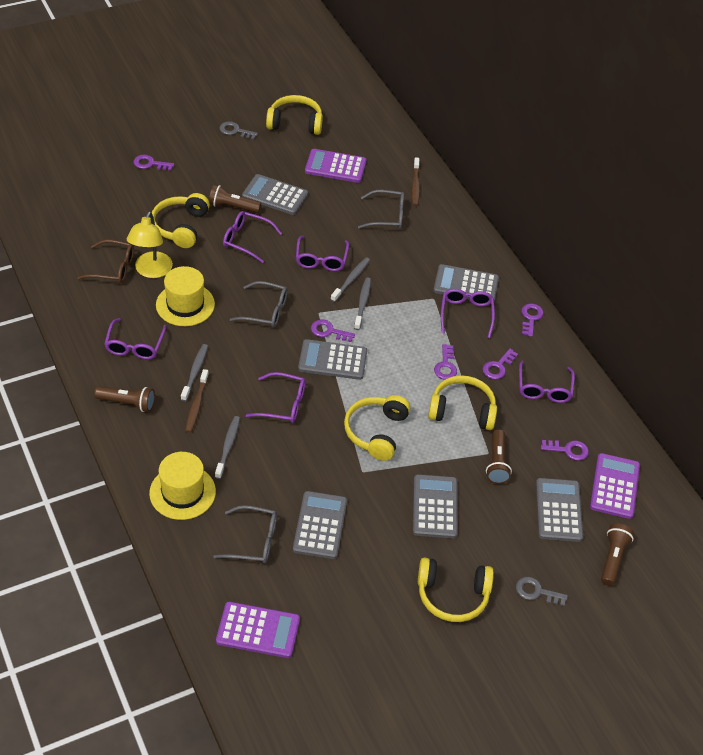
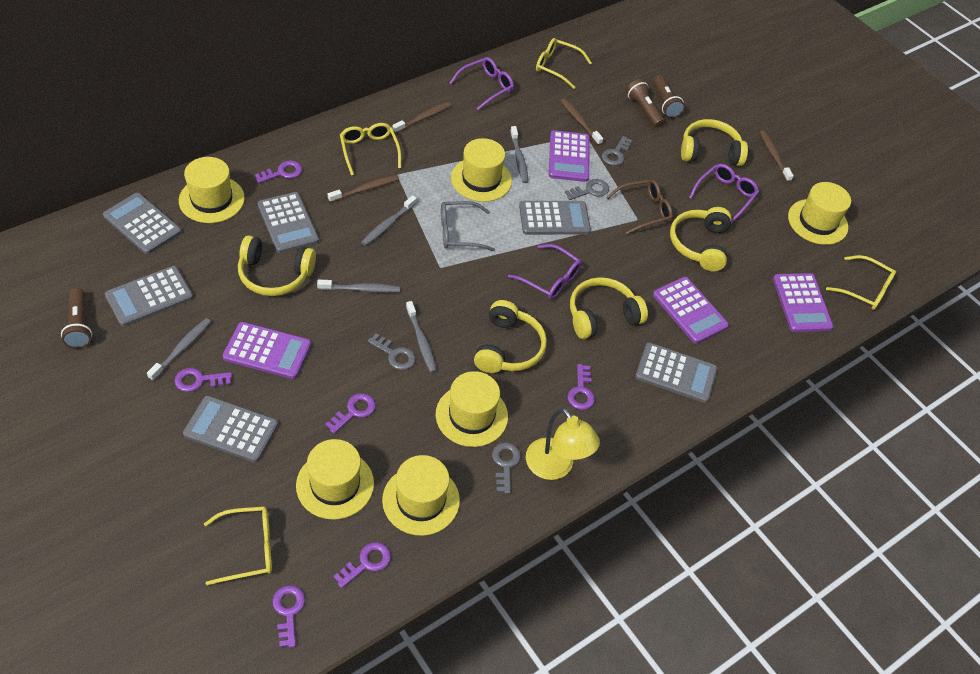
brown flashlight: [94,386,155,412] [209,185,261,213] [486,429,512,484] [601,523,634,586] = 4 -> [61,288,92,349] [626,79,665,128] [653,75,685,118] = 3
brown toothbrush: [185,369,209,433] [412,157,420,206] = 2 -> [328,175,399,203] [393,102,451,134] [561,98,603,145] [760,130,794,182] = 4
grey glasses: [213,505,277,563] [230,281,288,328] [358,190,404,229] = 3 -> [441,201,495,251] = 1
grey key: [220,121,258,140] [516,577,568,606] = 2 -> [368,333,416,370] [492,442,521,494] [565,179,609,200] [602,136,632,166] = 4
grey toothbrush: [181,344,208,401] [215,416,240,479] [331,257,370,302] [354,278,371,330] = 4 -> [147,318,211,381] [317,280,400,293] [361,195,417,246] [406,301,437,373] [510,126,528,183] = 5
purple calculator: [216,601,300,658] [305,149,366,183] [590,453,640,519] = 3 -> [222,322,311,379] [549,130,590,182] [653,277,729,344] [773,273,833,332] = 4
purple glasses: [104,318,167,359] [223,211,282,263] [246,372,306,423] [296,236,349,271] [441,289,495,338] [519,361,575,403] = 6 -> [450,57,514,110] [508,244,582,300] [689,164,759,224] = 3
yellow glasses: none = 0 -> [204,506,272,585] [340,123,401,176] [536,38,592,89] [826,255,896,310] = 4
yellow hat: [149,452,216,520] [156,266,215,326] = 2 -> [179,157,245,223] [296,439,374,520] [382,455,460,536] [436,371,508,447] [451,138,512,202] [788,182,851,245] = 6

